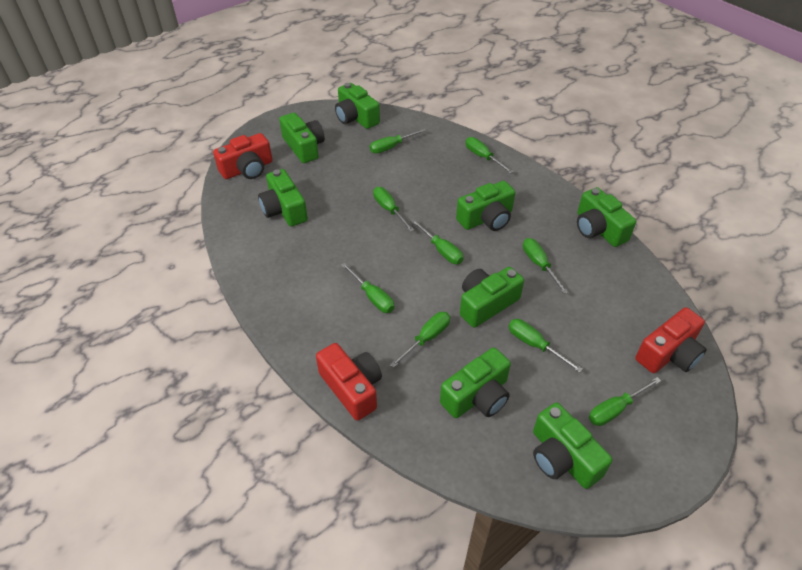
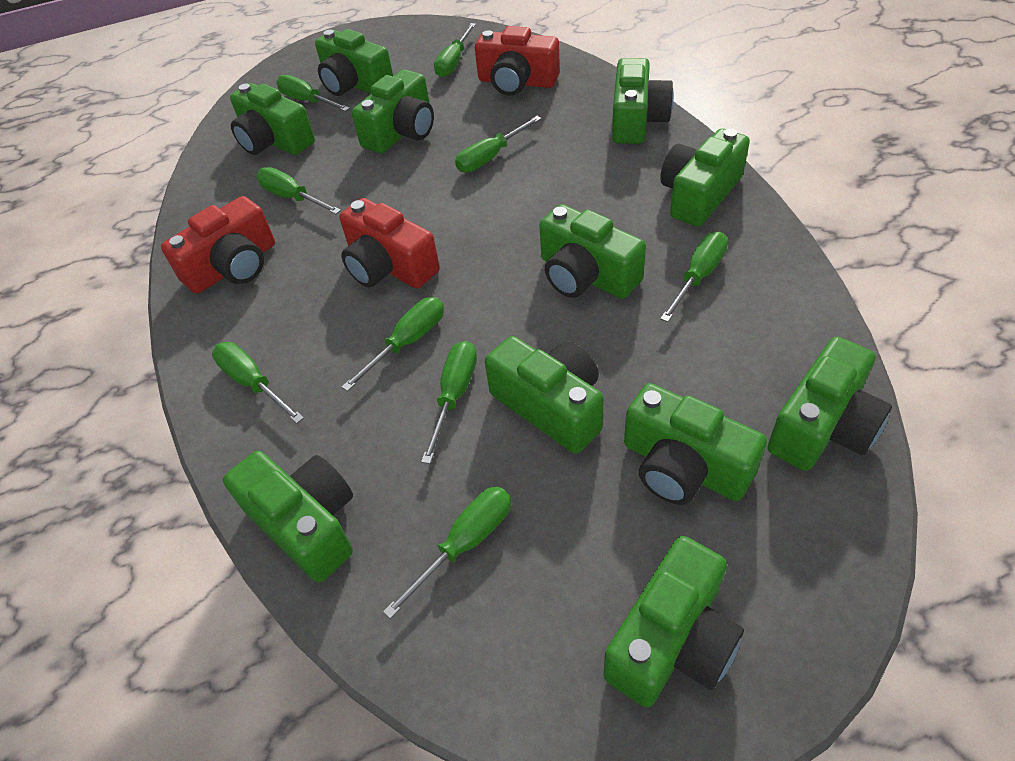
green camera: [258,169,308,227] [279,113,325,163] [335,83,380,129] [440,347,511,418] [456,181,515,231] [460,267,524,328] [533,402,613,489] [577,187,636,247] = 8 -> [223,451,353,582] [230,83,315,155] [315,29,393,96] [352,69,434,153] [485,336,604,454] [539,204,646,299] [603,536,744,707] [612,58,674,144] [624,383,767,505] [660,129,750,227] [768,337,892,471] = 11

